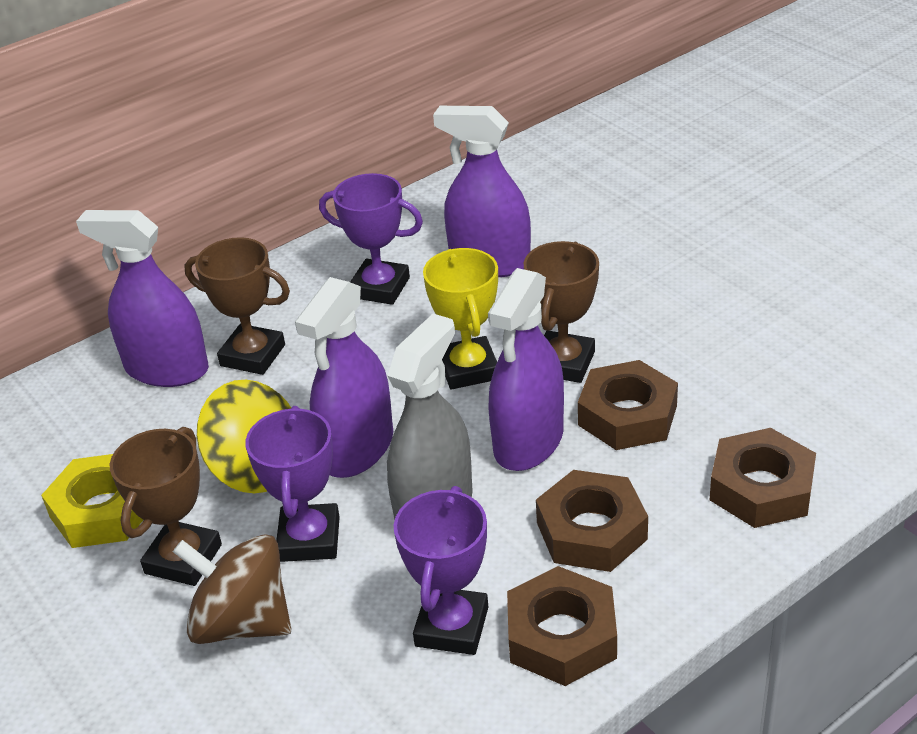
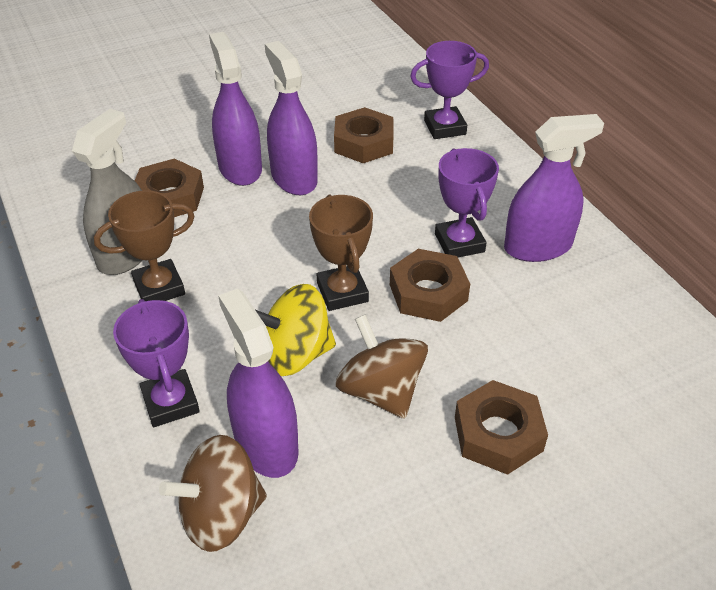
brown spinning top: [173,534,291,644] = 1 -> [159,435,267,552] [336,315,428,419] = 2
brown trophy: [110,427,222,586] [184,237,290,375] [524,241,599,383] = 3 -> [94,190,194,301] [309,194,373,311] = 2
yellow nut: [41,454,143,548] = 1 -> none = 0
yellow trophy: [423,248,498,390] = 1 -> none = 0

